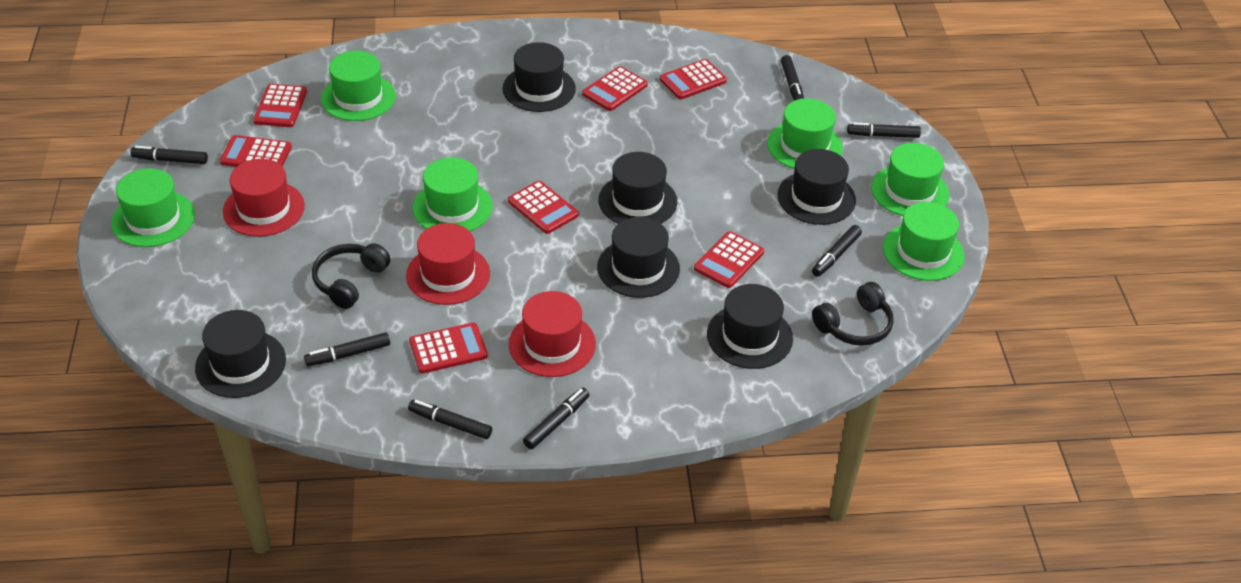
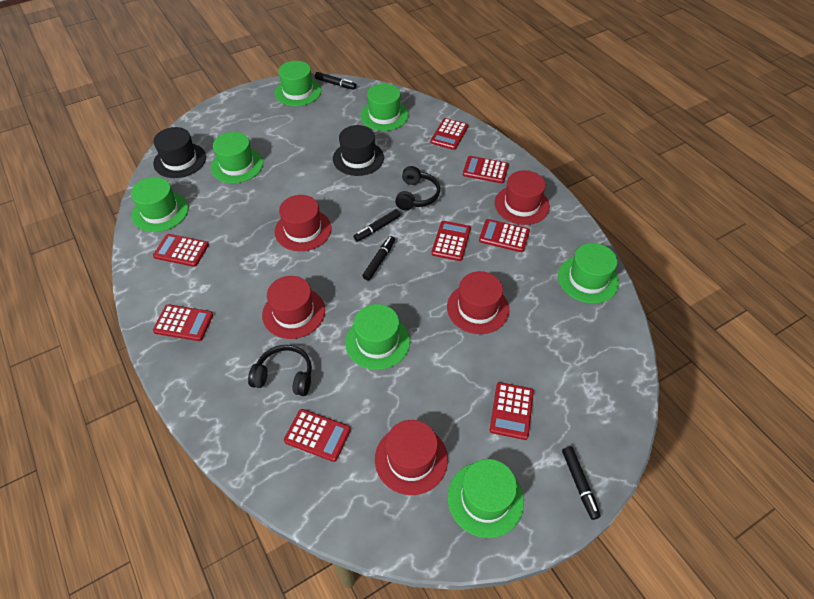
black hat: [195,310,286,398] [502,42,576,112] [597,217,680,298] [598,152,677,224] [707,284,793,369] [777,149,856,225] = 6 -> [153,127,206,178] [333,125,384,176] = 2
black marker: [130,146,208,164] [304,332,390,366] [408,400,492,439] [523,388,589,449] [781,55,804,101] [812,225,862,277] [847,123,921,138] = 7 -> [315,72,356,90] [354,209,401,242] [362,236,395,281] [562,446,600,520] = 4
green hat: [111,168,195,247] [321,51,396,121] [412,157,493,231] [767,99,843,169] [871,143,949,216] [883,202,964,281] = 6 -> [131,177,189,232] [211,132,263,183] [275,61,321,106] [345,304,410,370] [360,84,409,131] [447,459,524,538] [558,243,619,304] = 7
red calculator: [220,135,292,167] [253,84,307,127] [409,322,488,374] [508,181,579,234] [582,66,648,111] [660,59,727,99] [694,231,764,288] = 7 -> [153,234,209,267] [153,304,213,341] [284,409,351,462] [430,118,468,150] [431,221,471,261] [463,156,509,183] [479,219,530,252] [490,382,534,440] = 8
red hat: [223,159,305,237] [406,223,490,305] [509,291,596,377] = 3 -> [262,276,325,339] [275,195,332,251] [375,420,448,495] [447,271,509,334] [495,170,550,225] = 5

